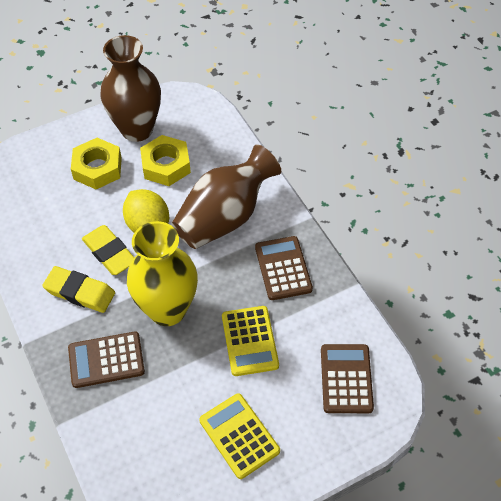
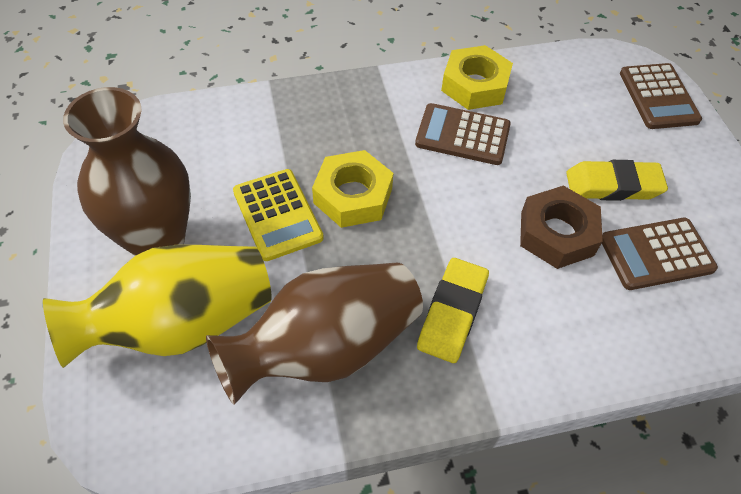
brown nut: none = 0 -> [520,186,603,269] = 1
yellow calculator: [199,393,280,479] [222,306,279,376] = 2 -> [233,169,324,261] = 1
yellow lemon: [123,189,169,233] = 1 -> none = 0

